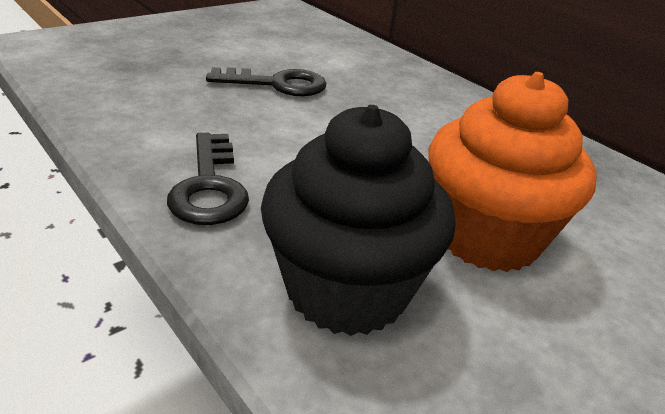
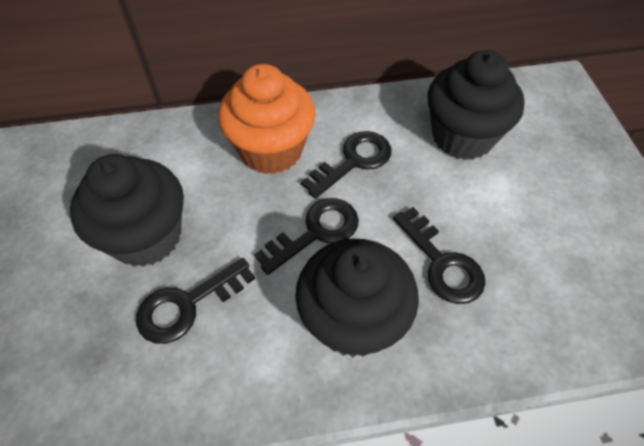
black cupcake: [261,105,455,336] = 1 -> [70,154,184,267] [295,239,419,357] [428,50,525,160] = 3
black key: [167,133,249,225] [206,67,327,96] = 2 -> [136,258,255,344] [254,198,359,275] [301,131,391,199] [393,207,485,304] = 4

